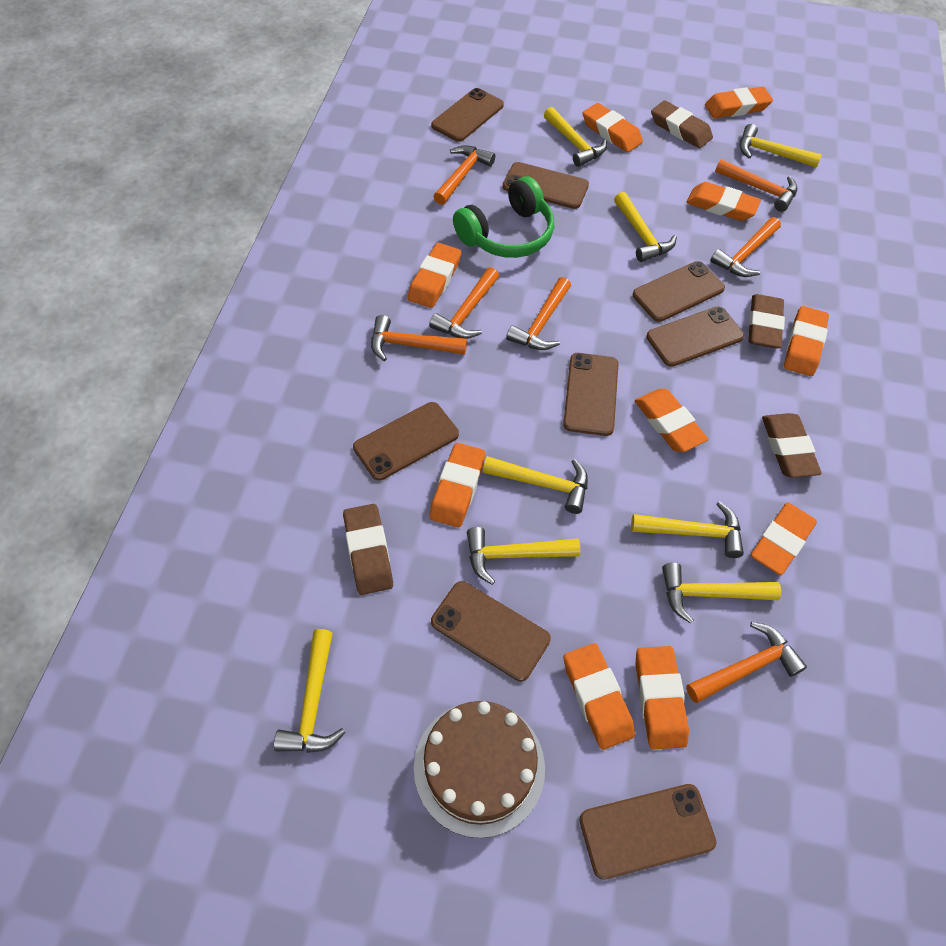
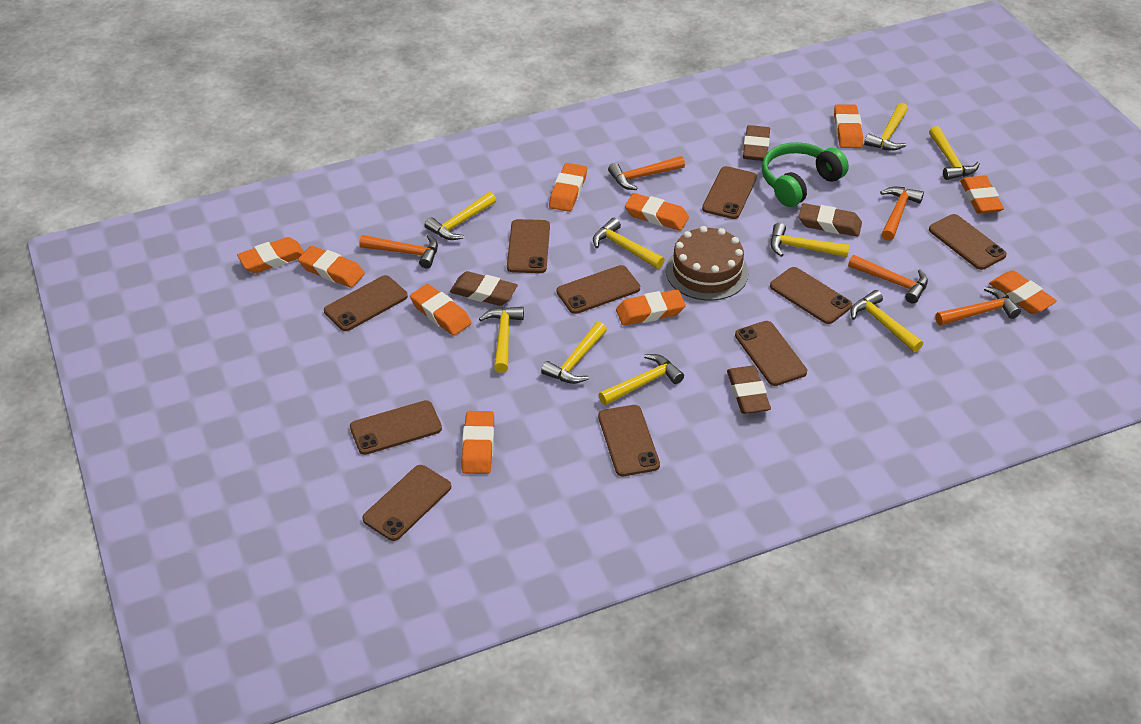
brown phone: [353,402,459,481] [431,88,504,142] [431,581,551,681] [503,162,589,209] [563,353,619,436] [579,784,716,880] [633,261,725,322] [646,306,744,367] = 8 -> [324,275,408,331] [350,400,442,455] [362,465,451,541] [507,219,550,273] [556,265,640,314] [598,405,660,476] [702,166,757,219] [735,321,807,386] [770,267,852,324] [929,214,1007,270] = 10
orange hammer: [371,315,467,361] [429,267,499,339] [433,145,495,205] [506,277,571,350] [686,622,807,703] [710,217,781,277] [715,159,797,212] = 7 -> [359,234,438,268] [608,156,685,190] [848,255,928,304] [880,187,924,241] [935,287,1021,326] = 5
yellow hammer: [274,629,346,753] [467,527,580,585] [483,456,588,514] [544,107,607,167] [614,192,677,262] [631,501,744,558] [662,563,781,624] [740,124,822,168] = 8 -> [425,192,496,240] [479,307,524,373] [541,322,607,384] [593,218,665,269] [599,354,684,405] [770,223,850,257] [850,290,923,352] [864,103,908,151] [929,126,980,180] = 9

